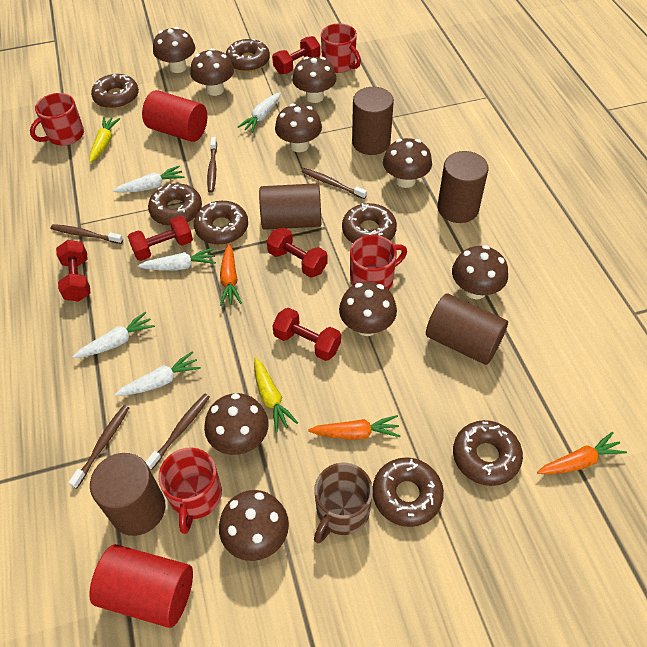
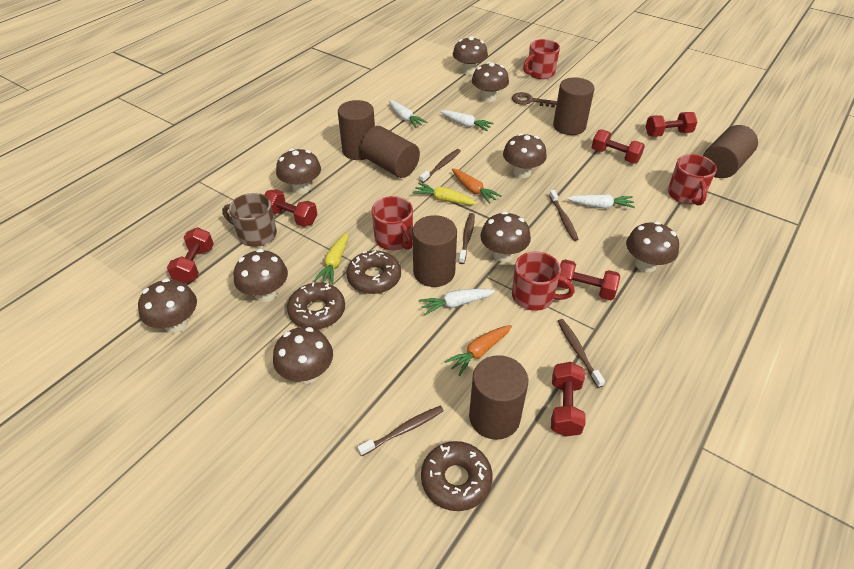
brown cylinder: [90,453,165,536] [259,183,321,230] [352,87,394,155] [426,293,508,365] [437,151,489,223] = 5 -> [338,100,375,160] [361,126,420,178] [412,215,457,287] [469,355,528,440] [553,77,594,135] [703,125,758,178] = 6
brown donut: [91,74,139,109] [148,183,202,226] [194,201,248,245] [226,39,270,72] [342,203,397,243] [373,457,444,527] [453,420,523,486] = 7 -> [287,282,345,330] [347,250,401,294] [421,441,493,511] = 3
brown key: none = 0 -> [512,92,557,107] = 1
orange carrot: [220,244,242,306] [308,415,400,440] [537,432,627,475] = 3 -> [444,325,512,376] [452,168,502,204] = 2
red cylinder: [89,544,193,628] [142,90,207,142] = 2 -> none = 0
red dumbbell: [56,240,90,301] [128,216,193,261] [267,227,328,278] [272,36,321,74] [272,308,341,361] = 5 -> [167,227,214,284] [265,189,317,227] [551,362,586,437] [557,259,620,300] [592,129,645,163] [645,112,697,137] = 6
white carrot: [73,312,155,358] [113,166,184,193] [115,352,201,396] [137,248,216,270] [238,93,281,133] = 5 -> [389,100,427,128] [419,289,495,315] [440,110,494,131] [567,194,635,208] = 4

